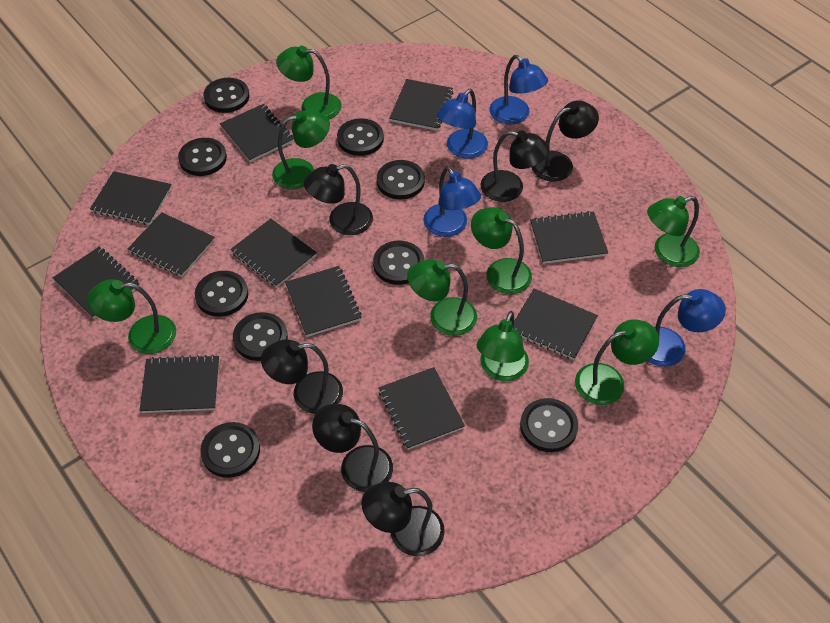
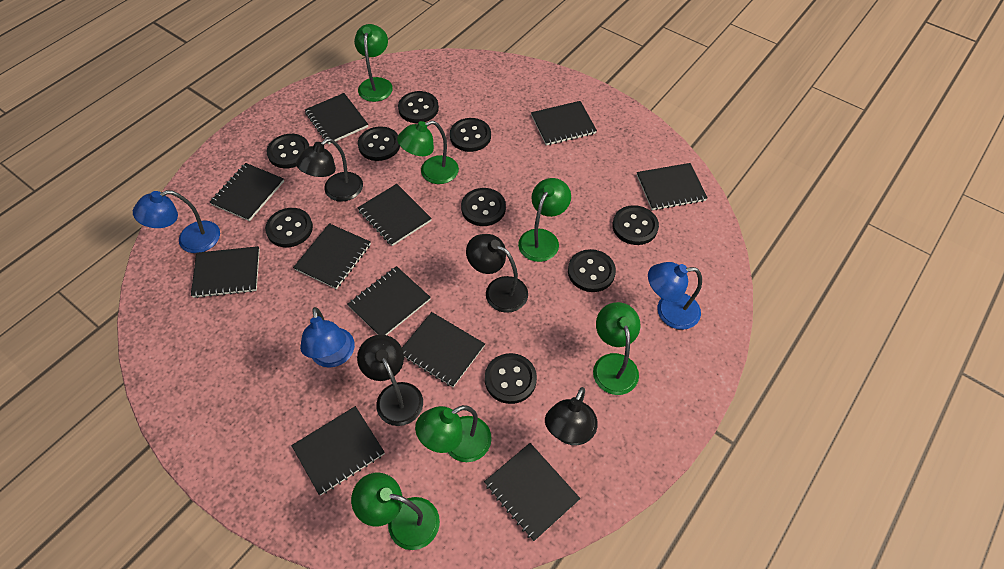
black lamp: [261,339,343,414] [304,164,373,235] [312,404,393,492] [361,482,445,556] [480,130,549,202] [531,100,599,182] = 6 -> [296,138,363,201] [357,335,423,426] [466,234,528,313] [545,387,598,445] = 4
blue lamp: [423,166,481,237] [437,89,488,159] [489,55,548,124] [648,289,726,367] = 4 -> [133,190,220,253] [300,307,355,368] [648,262,702,330] = 3
green lamp: [87,279,176,354] [272,110,330,189] [276,46,341,119] [407,259,477,336] [471,207,532,294] [477,311,529,381] [575,319,659,405] [647,196,700,267] = 8 -> [351,473,440,550] [354,24,393,102] [397,120,459,184] [415,405,492,462] [518,178,571,262] [593,302,640,395] = 6

